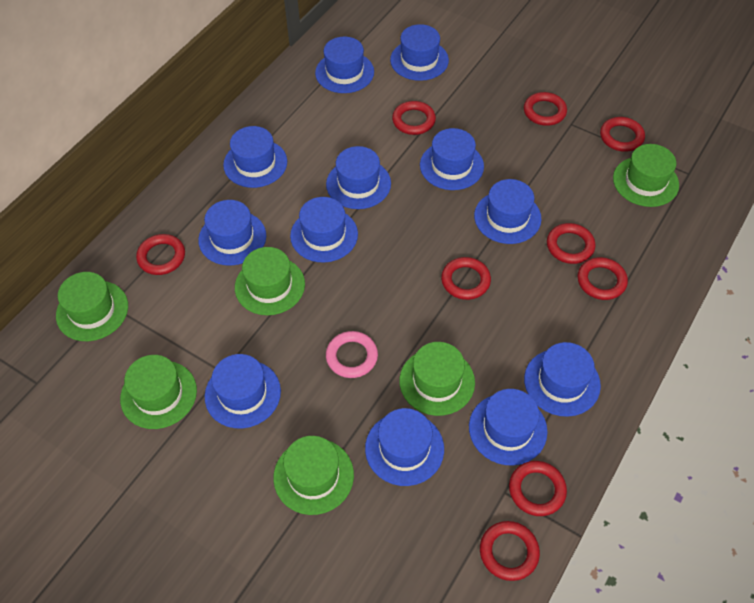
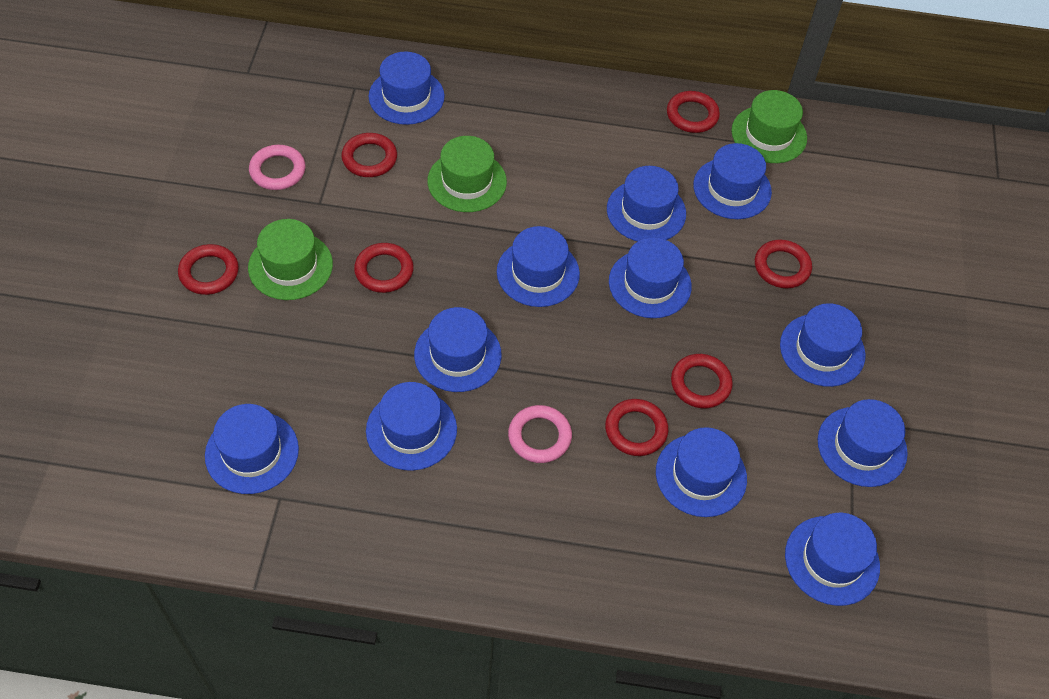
green hat: [56,272,128,341] [120,355,197,429] [235,247,305,315] [273,436,354,515] [399,342,475,416] [613,144,679,207] = 6 -> [248,219,333,300] [427,136,507,212] [731,90,807,163] = 3
pink ring: [326,331,378,378] = 1 -> [249,145,306,190] [508,405,572,463] = 2
red ring: [136,234,185,275] [392,101,436,135] [441,257,491,300] [480,521,540,581] [509,461,567,516] [524,92,567,126] [547,223,595,264] [578,257,628,300] [600,117,645,152] = 9 -> [178,244,239,295] [342,133,397,177] [354,243,414,293] [605,399,668,456] [667,91,720,133] [671,354,733,408] [755,239,812,288] = 7

